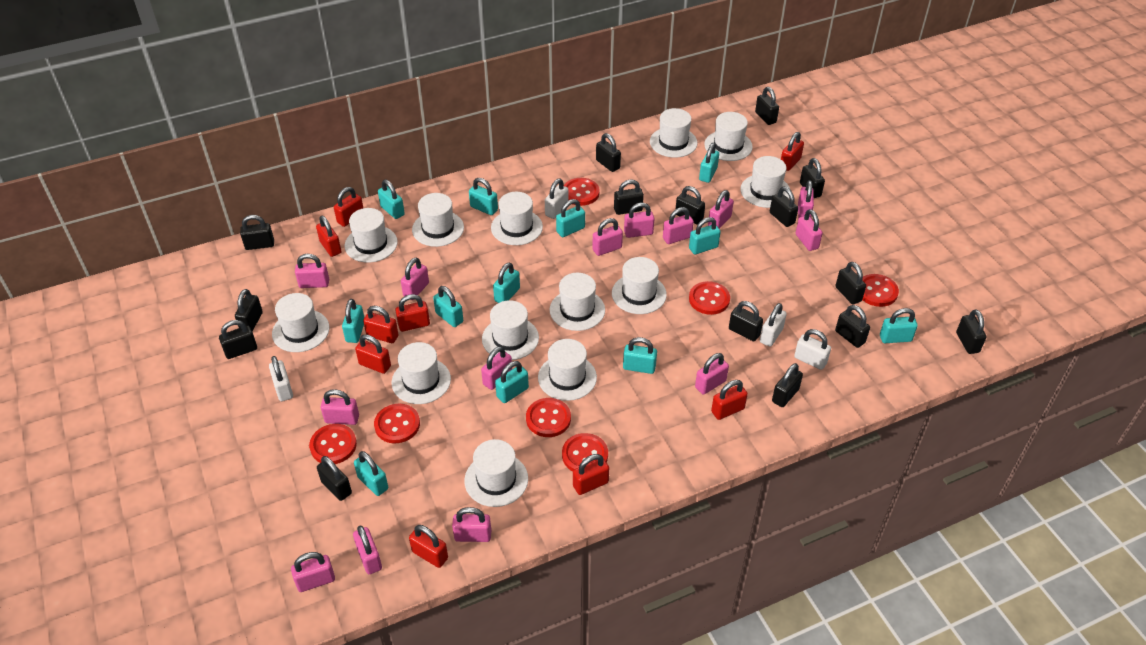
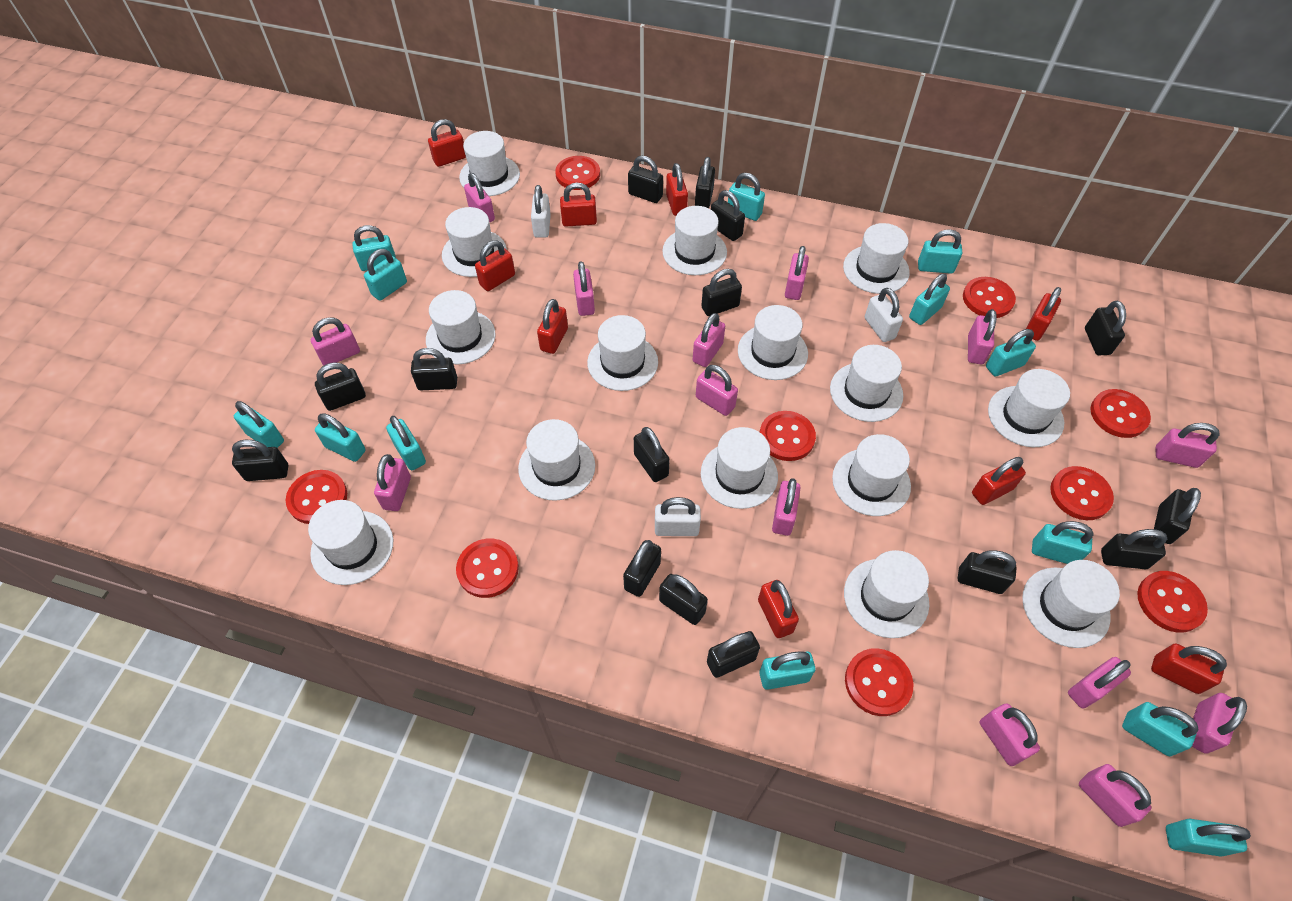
red button: [309,424,357,464] [374,404,420,443] [526,398,571,437] [562,433,608,472] [564,178,600,206] [689,281,730,315] [862,274,899,307] = 7 -> [286,470,347,524] [456,538,519,598] [555,156,600,190] [760,411,816,461] [845,648,913,716] [963,277,1016,318] [1050,466,1114,520] [1090,389,1151,438] [1137,571,1208,633] = 9
turquoise padlock: [342,299,364,343] [354,451,388,496] [378,180,405,219] [433,286,463,327] [469,178,498,215] [493,262,520,303] [495,361,529,403] [556,199,585,237] [623,337,657,374] [689,217,721,254] [699,143,719,183] [880,308,918,343] = 12 -> [234,401,284,448] [315,413,366,462] [352,225,396,271] [364,249,407,301] [386,416,426,470] [728,173,765,221] [759,651,815,690] [909,274,950,325] [918,229,962,274] [986,329,1036,377] [1032,521,1093,564] [1122,702,1199,756] [1166,819,1251,857] = 13
white hat: [272,293,329,352] [345,208,398,263] [392,342,451,404] [412,193,464,247] [464,439,528,507] [482,300,539,360] [491,192,543,245] [538,339,597,401] [550,273,605,331] [612,257,667,314] [650,108,697,158] [704,112,753,161] [740,156,790,208] = 13 -> [308,500,393,585] [426,290,496,364] [442,207,507,277] [459,131,520,196] [518,419,595,501] [587,315,658,391] [662,206,727,275] [701,427,778,509] [738,305,808,380] [830,345,903,422] [832,434,911,516] [843,223,910,294] [844,550,929,638] [988,369,1070,447] [1022,560,1120,648] = 15
white padlock: [269,356,293,401] [545,179,569,219] [760,303,787,347] [794,329,831,370] = 4 -> [531,185,551,238] [655,497,701,536] [865,288,903,342] = 3

